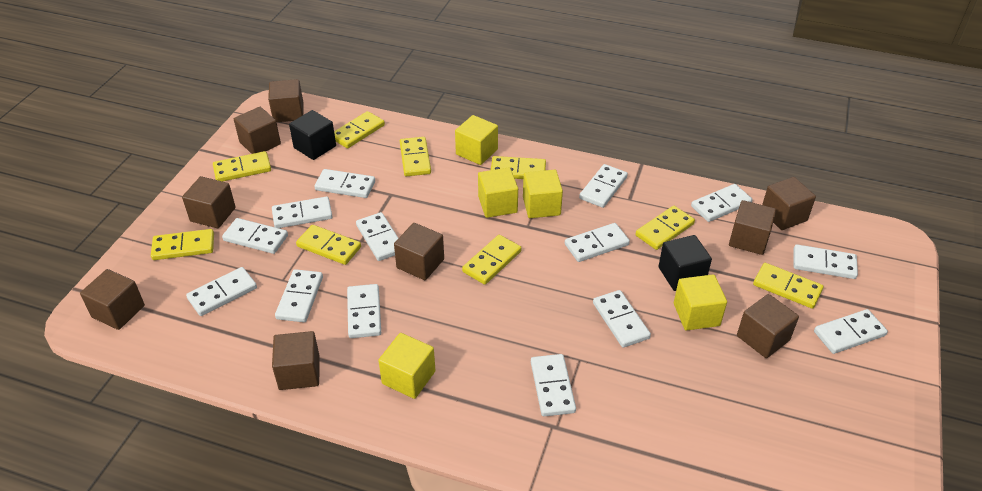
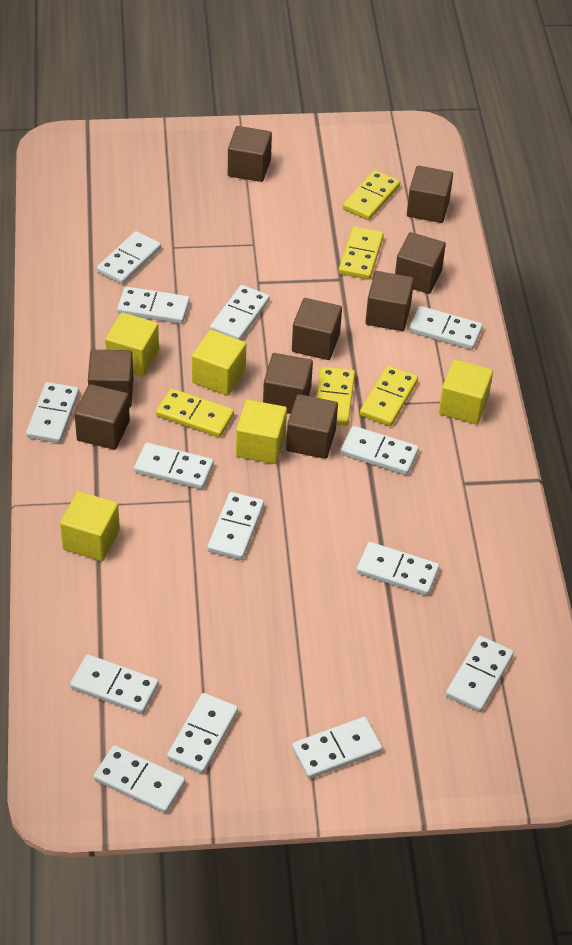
black cube: [289,110,336,160] [658,235,712,291] = 2 -> none = 0
yellow domino: [151,229,214,260] [213,151,271,182] [296,225,361,265] [334,111,385,148] [400,137,431,176] [462,235,522,285] [491,156,546,179] [635,206,695,250] [753,263,824,309] = 9 -> [156,388,234,437] [316,367,355,426] [339,226,384,279] [343,170,400,220] [360,365,418,426] = 5

